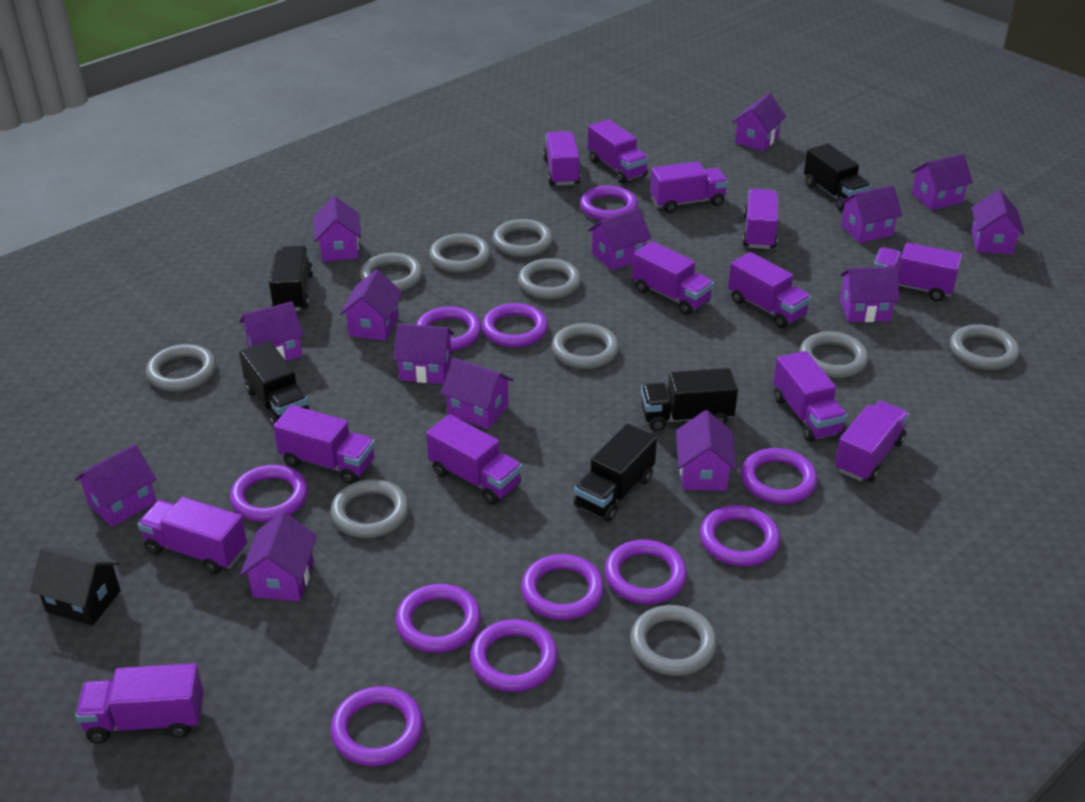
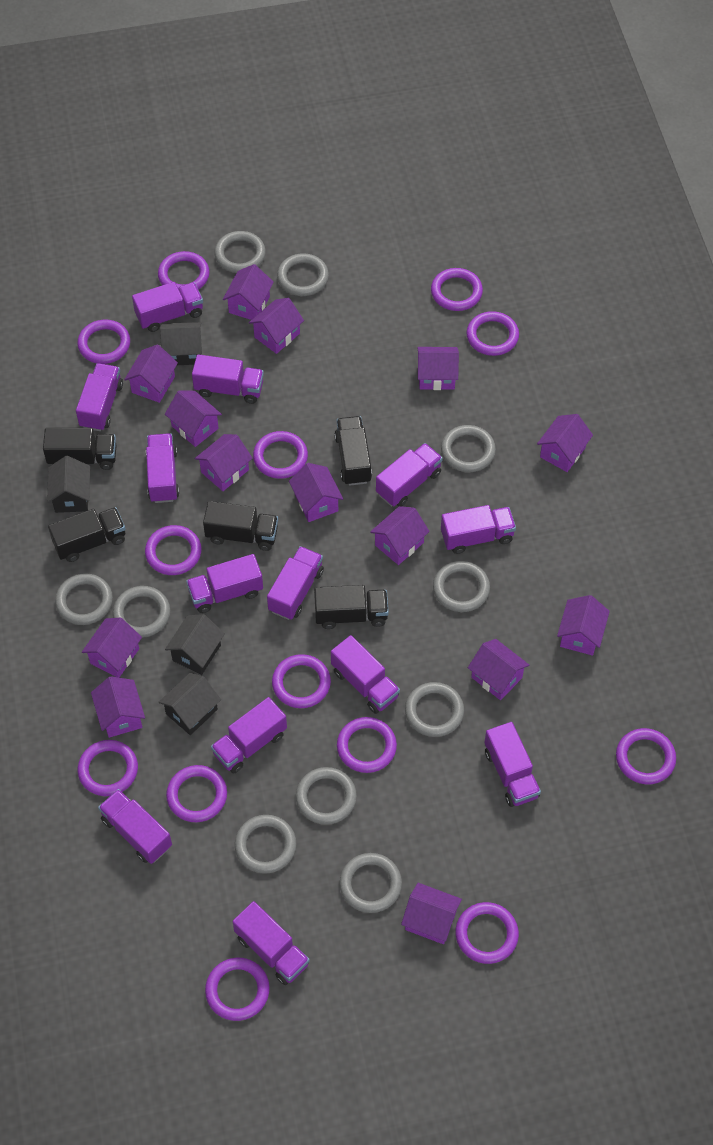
black house: [30,547,121,626] = 1 -> [47,456,90,513] [159,673,221,735] [160,322,202,365] [165,614,225,675] = 4
purple ring: [230,465,308,522] [331,686,423,766] [396,584,481,653] [416,306,481,351] [470,619,558,692] [482,303,548,347] [521,554,604,620] [580,186,638,220] [605,540,687,604] [700,505,780,566] [741,448,818,504] = 11 -> [77,320,130,364] [78,740,138,796] [145,525,201,575] [158,251,210,290] [166,765,227,822] [205,958,270,1021] [253,431,308,479] [272,654,331,708] [337,717,397,773] [431,268,483,311] [455,902,519,964] [466,311,519,356] [616,728,676,784] = 13

